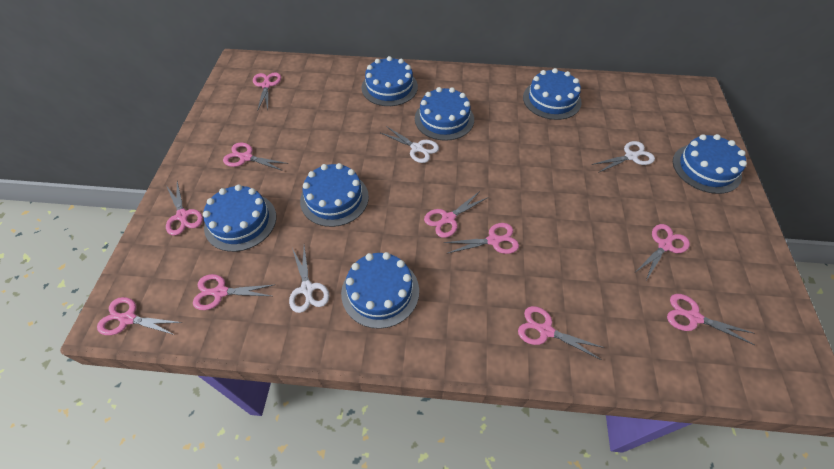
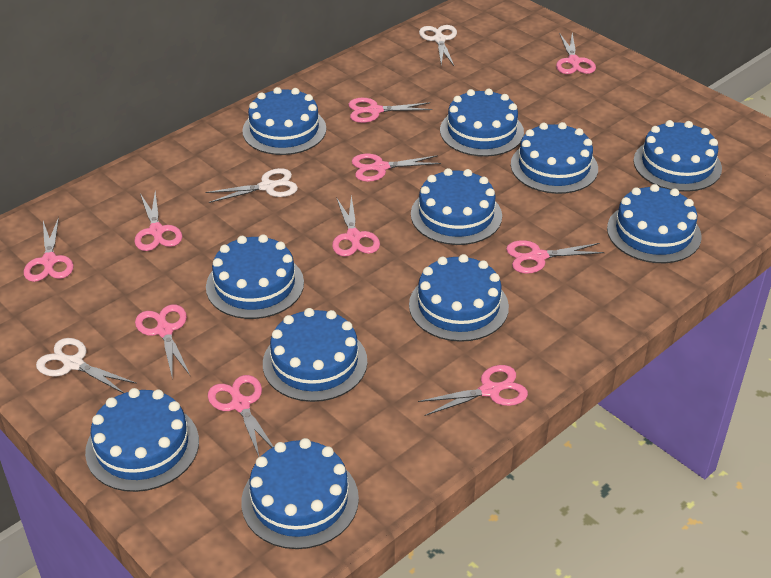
blue cake: [203,184,276,252] [300,163,369,227] [341,252,419,329] [362,56,418,106] [415,87,474,141] [523,68,582,120] [673,134,747,194] = 7 -> [85,388,199,492] [206,234,304,319] [241,438,359,549] [242,87,326,155] [263,308,367,402] [409,254,509,342] [411,168,502,245] [440,88,524,157] [511,122,598,194] [607,184,702,263] [633,120,722,192] = 11

